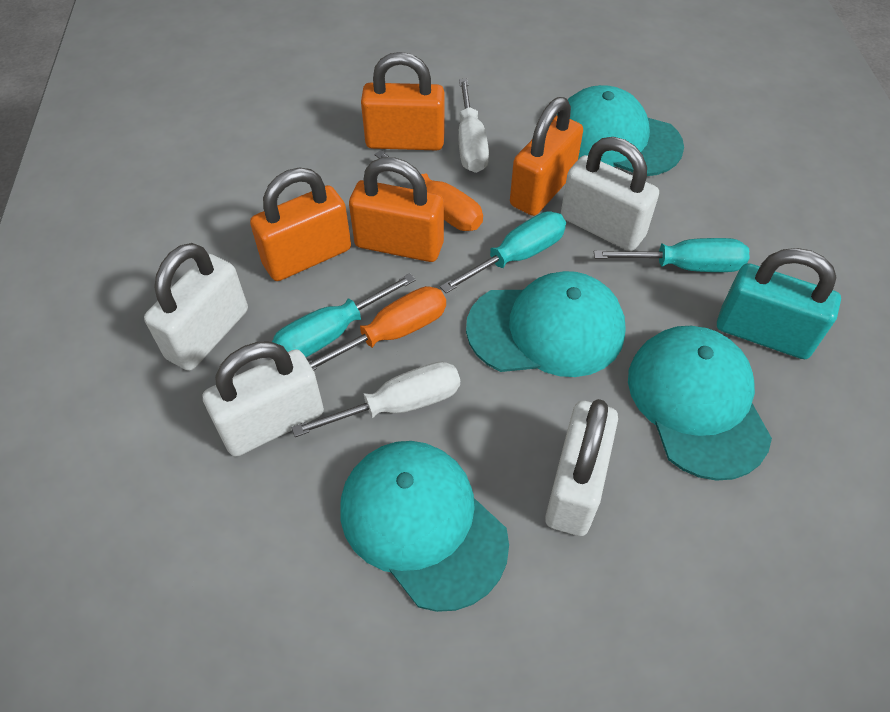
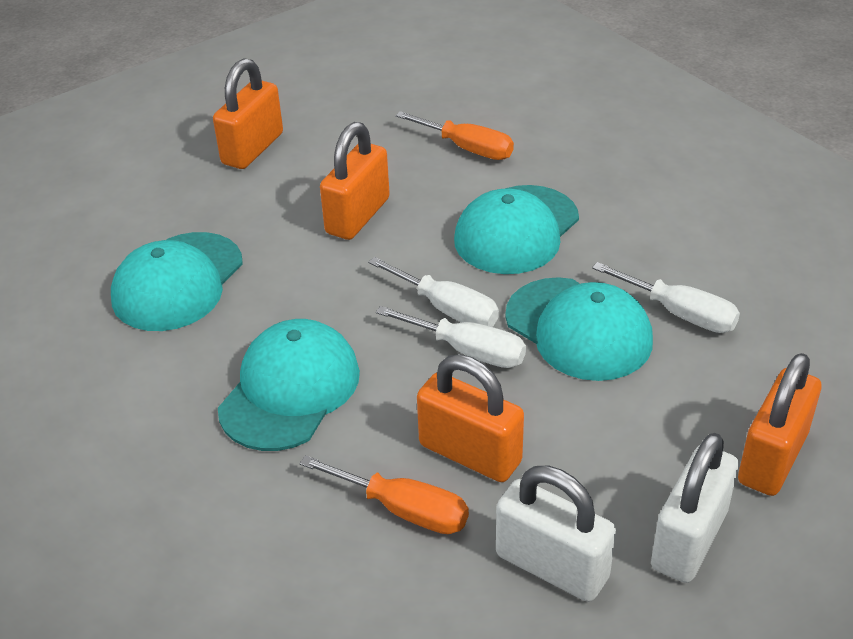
turquoise padlock: [717,248,841,359] = 1 -> none = 0
turquoise screwdriver: [272,273,416,357] [440,211,566,293] [594,238,749,272] = 3 -> none = 0
white padlock: [144,243,248,371] [203,341,324,457] [545,399,618,536] [561,137,659,251] = 4 -> [496,466,616,602] [651,433,739,583] = 2
white screwdriver: [291,362,460,437] [459,78,489,173] = 2 -> [368,257,499,327] [376,306,526,368] [592,262,740,333] = 3

